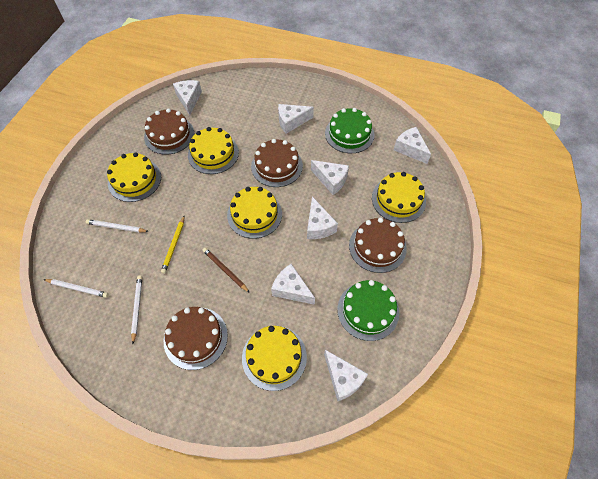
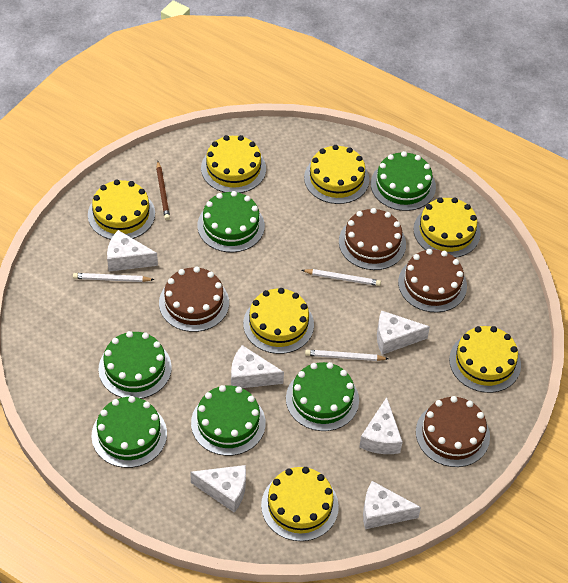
green cake: [325,108,375,153] [337,280,399,341] = 2 -> [92,396,167,468] [98,331,172,399] [191,385,266,456] [197,191,265,252] [286,362,359,431] [371,151,436,211] = 6
white cheese: [173,80,202,115] [271,264,315,305] [278,104,314,134] [307,197,338,239] [311,160,349,195] [324,350,368,401] [394,127,431,164] = 7 -> [107,230,158,272] [190,465,246,513] [231,345,284,388] [359,397,403,454] [363,481,421,529] [377,310,430,355] = 6
yellow cake: [107,152,161,202] [188,127,239,174] [227,187,282,239] [242,326,307,391] [372,172,426,223] = 5 -> [88,179,155,240] [201,135,266,193] [243,288,314,354] [261,467,339,541] [304,145,369,204] [413,197,480,258] [449,326,521,393] = 7
yellow pencil: [161,215,185,274] = 1 -> none = 0

